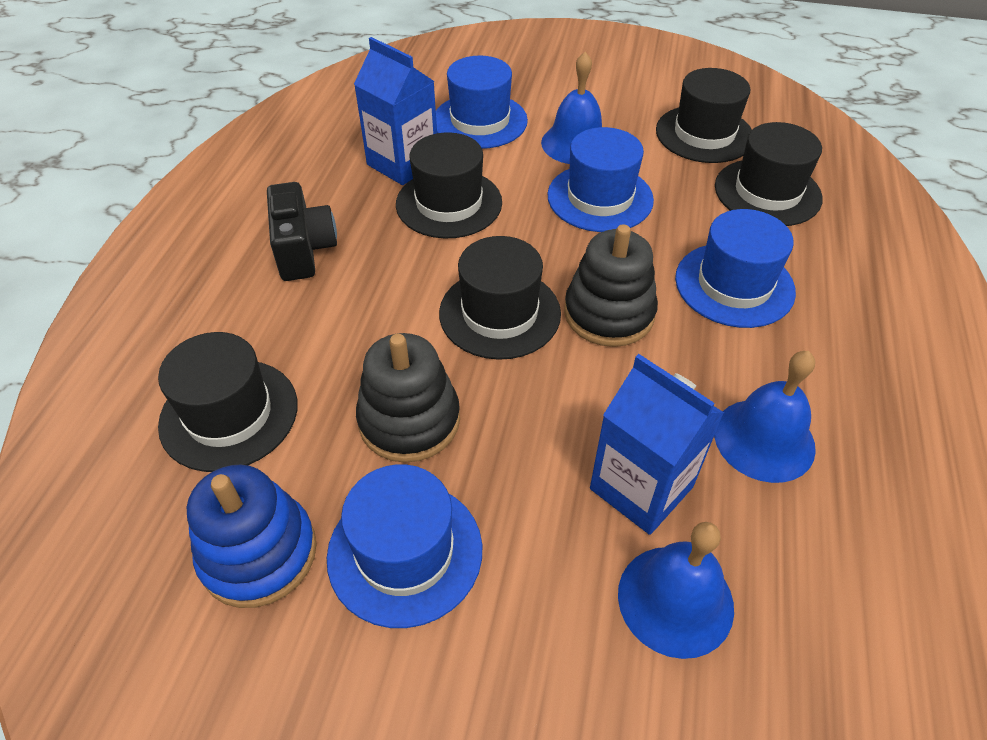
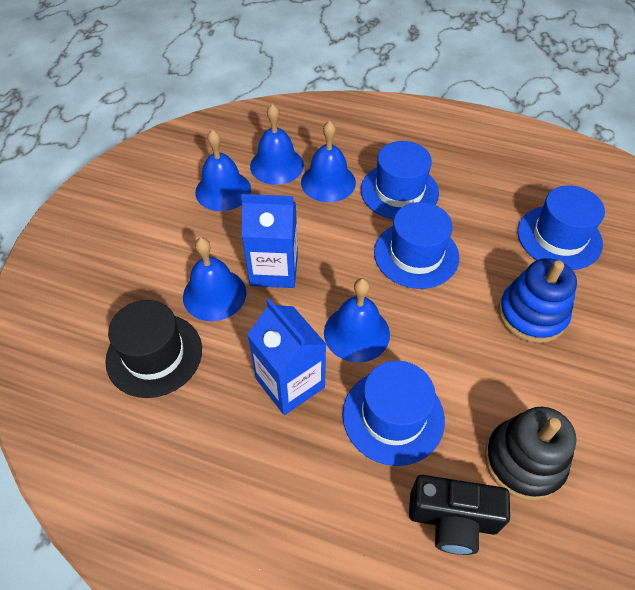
black hat: [158,332,298,472] [396,132,502,238] [439,236,561,360] [656,68,752,163] [715,122,823,226] = 5 -> [105,300,202,398] = 1
black stacking toy: [356,333,460,463] [564,224,658,347] = 2 -> [485,407,577,501] = 1
blue bell: [541,52,602,164] [618,522,734,659] [714,351,816,483] = 3 -> [183,237,246,321] [195,129,251,211] [250,104,304,185] [301,121,356,202] [324,278,390,363] = 5

